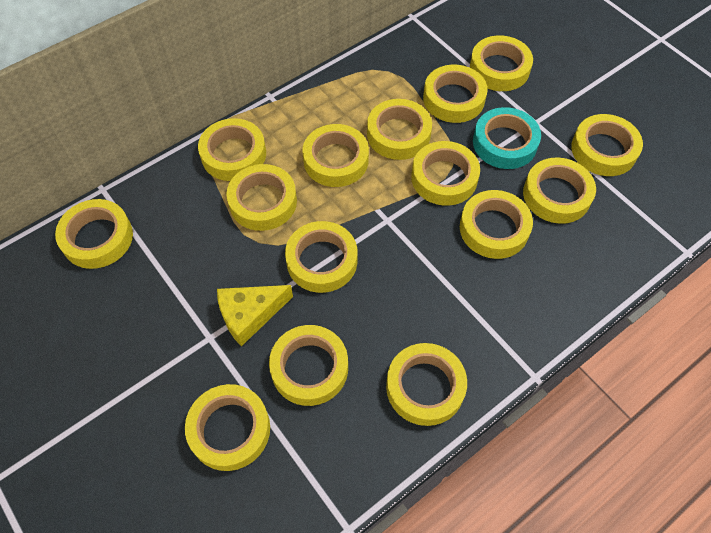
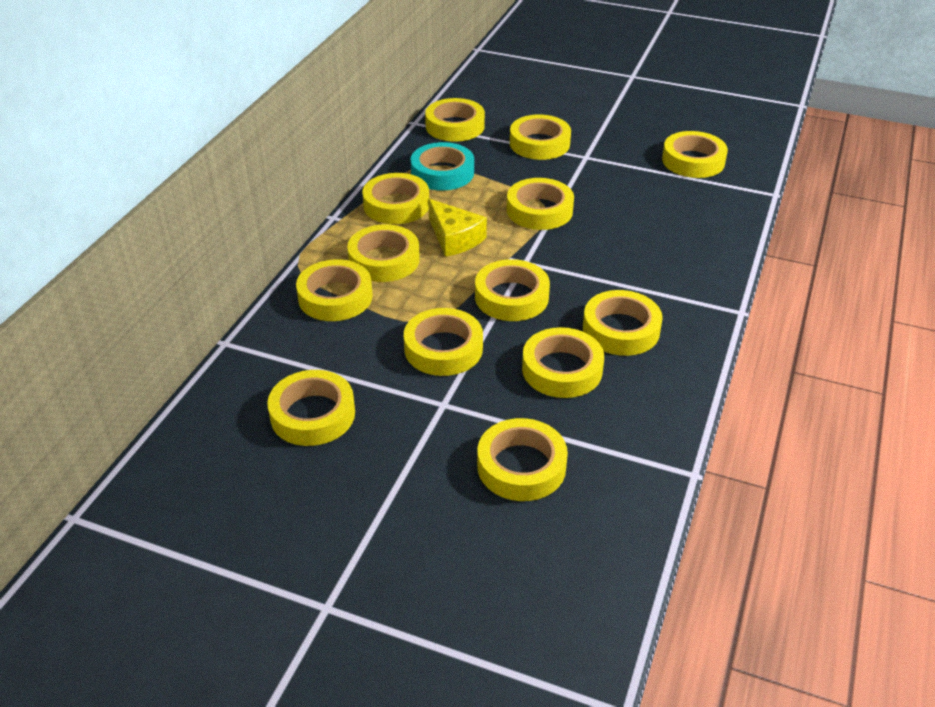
yellow tape: [55,199,133,269] [185,384,270,471] [198,118,266,181] [226,164,297,231] [269,325,348,406] [285,221,357,293] [302,124,369,187] [367,99,432,160] [386,343,467,426] [411,141,480,206] [423,65,488,123] [460,190,533,259] [470,35,533,91] [523,158,596,224] [571,114,643,176] = 15 -> [267,370,355,446] [296,259,373,321] [347,224,420,282] [362,173,429,224] [404,308,483,376] [425,98,485,142] [475,259,550,321] [477,418,568,501] [507,178,574,230] [510,115,571,160] [522,327,604,398] [583,290,663,356] [662,131,728,178] = 13

